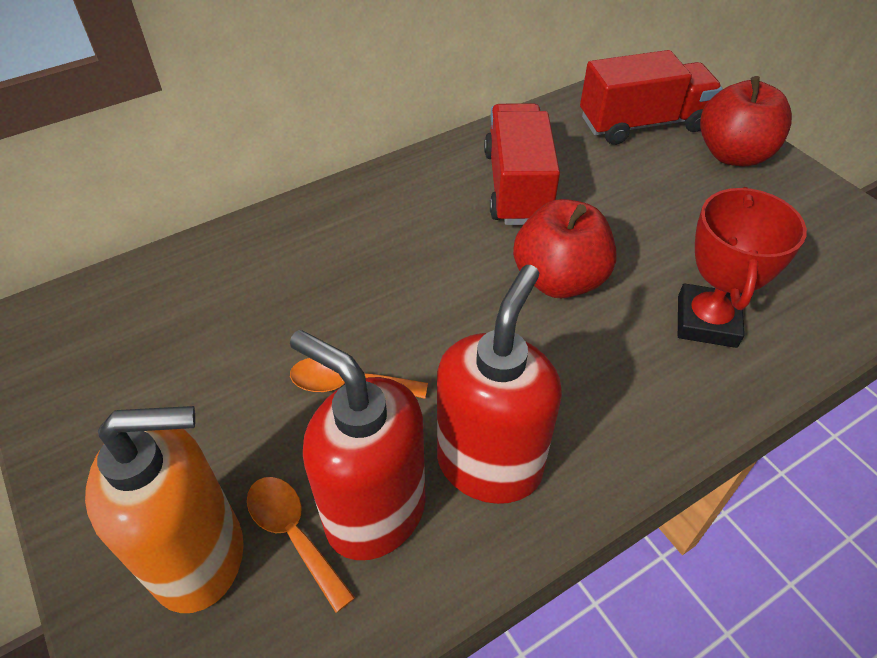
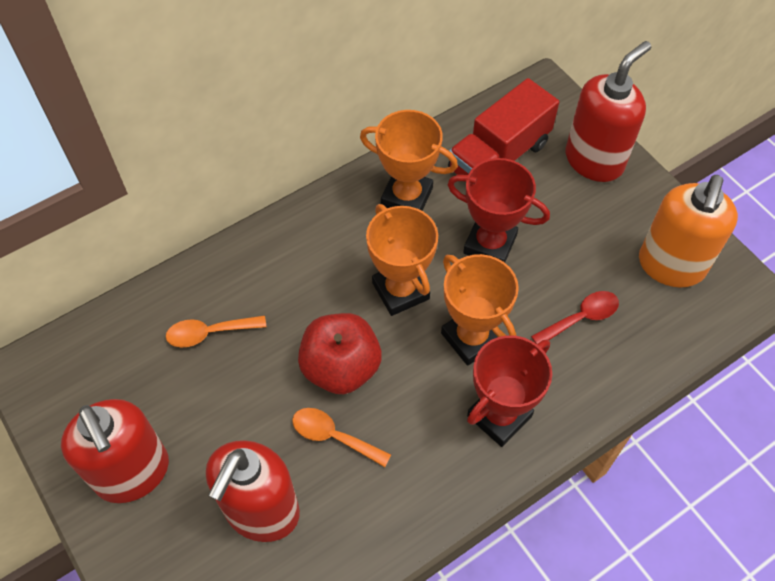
orange trophy: none = 0 -> [360,110,458,211] [366,204,438,316] [441,254,519,366] = 3
red apple: [513,199,617,298] [700,76,792,166] = 2 -> [298,313,382,394] = 1
red soap dispenser: [290,330,426,560] [437,265,562,504] = 2 -> [61,399,169,503] [206,440,300,542] [566,41,651,182] = 3
red spoon: none = 0 -> [531,291,619,344] = 1
red trophy: [678,187,807,348] = 1 -> [447,158,550,262] [467,335,552,447] = 2
red truck: [484,103,560,225] [580,50,723,145] = 2 -> [448,78,559,182] = 1

